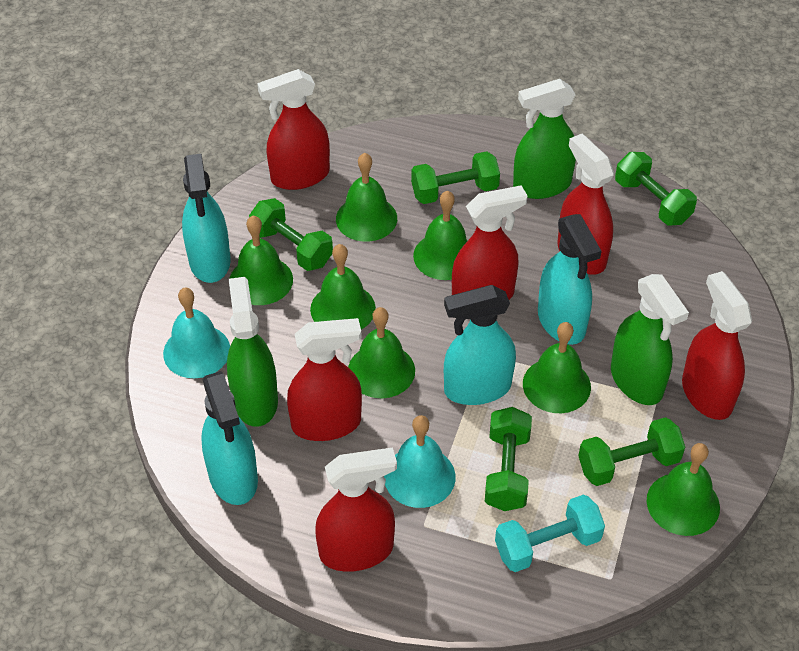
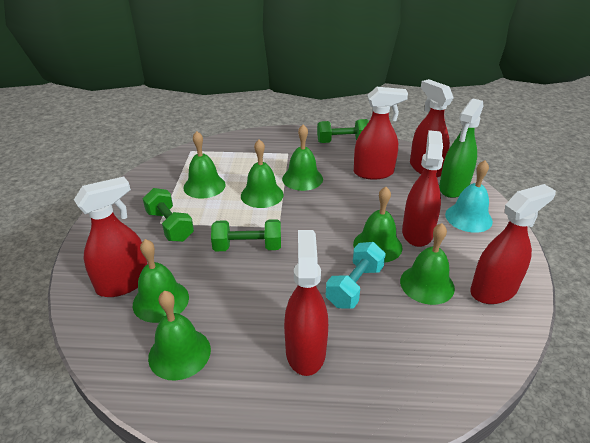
green dumbbell: [249,198,333,271] [411,151,500,204] [485,407,532,511] [578,417,685,486] [615,152,697,225] = 5 -> [143,188,194,242] [211,219,281,251] [317,119,369,143] = 3
green spray bottle: [227,277,278,427] [513,79,576,199] [611,274,689,405] = 3 -> [439,98,483,198] = 1
turquoise bell: [163,287,230,378] [384,415,456,508] = 2 -> [445,160,493,233] = 1
turquoise spray bottle: [182,154,231,283] [201,371,258,505] [444,285,516,405] [538,214,601,345] = 4 -> none = 0

